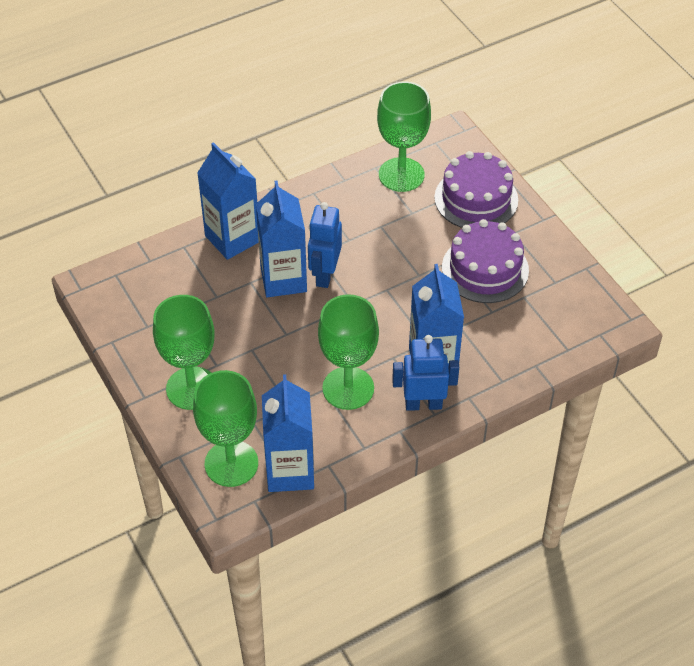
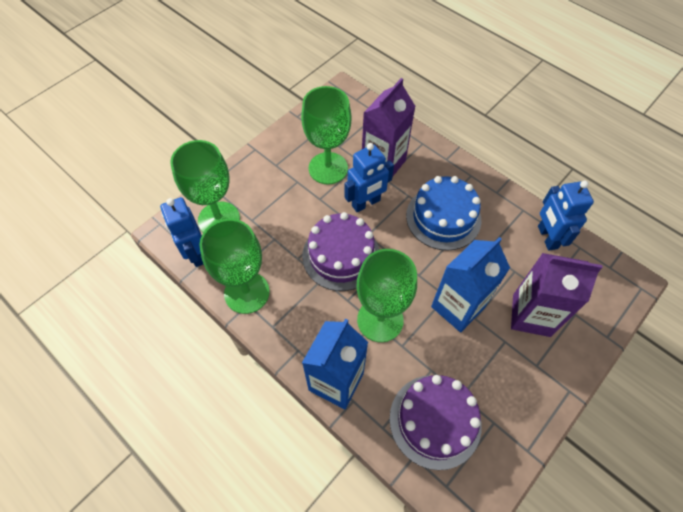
blue cake: none = 0 -> [406,176,481,251] = 1
blue carton: [197,142,259,260] [256,181,307,297] [262,374,314,492] [409,264,464,368] = 4 -> [302,318,368,409] [431,237,510,332] = 2
blue robot: [308,202,342,288] [392,335,459,411] = 2 -> [160,197,203,267] [345,143,394,212] [538,181,594,250] = 3
purple carton: none = 0 -> [362,78,416,177] [511,253,602,337] = 2

